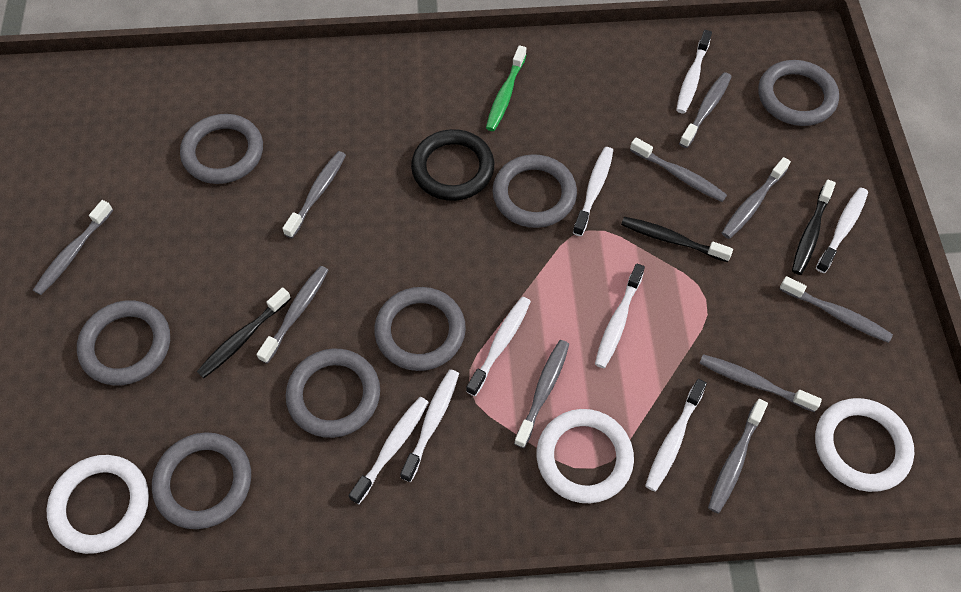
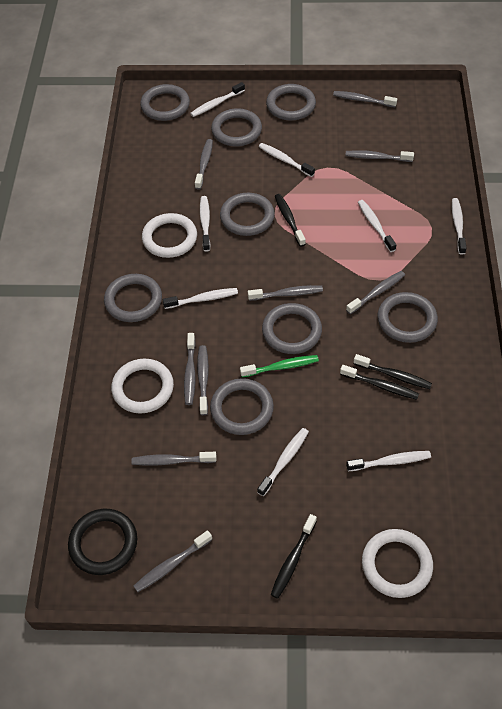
black toothbrush: [197,287,291,378] [621,217,733,262] [792,180,836,275] = 3 -> [271,514,317,599] [275,194,306,247] [340,365,419,400] [354,354,432,389] = 4
grey ring: [77,300,170,385] [152,432,251,529] [180,114,263,184] [286,349,380,438] [374,287,466,371] [492,154,577,228] [758,60,839,126] = 7 -> [104,274,162,322] [140,84,190,121] [210,378,274,435] [211,108,262,146] [220,193,275,236] [262,303,322,354] [266,84,316,121] [377,292,438,343] = 8
grey toothbrush: [33,200,113,295] [257,266,329,364] [282,151,346,238] [514,340,569,448] [630,138,727,202] [679,72,731,148] [700,354,822,412] [708,399,768,513] [722,157,791,239] [779,276,893,343] = 10 -> [131,452,216,466] [134,530,212,592] [184,333,196,405] [195,139,213,190] [197,345,209,415] [248,285,323,301] [333,91,397,107] [345,150,414,162] [346,271,405,314] = 9

